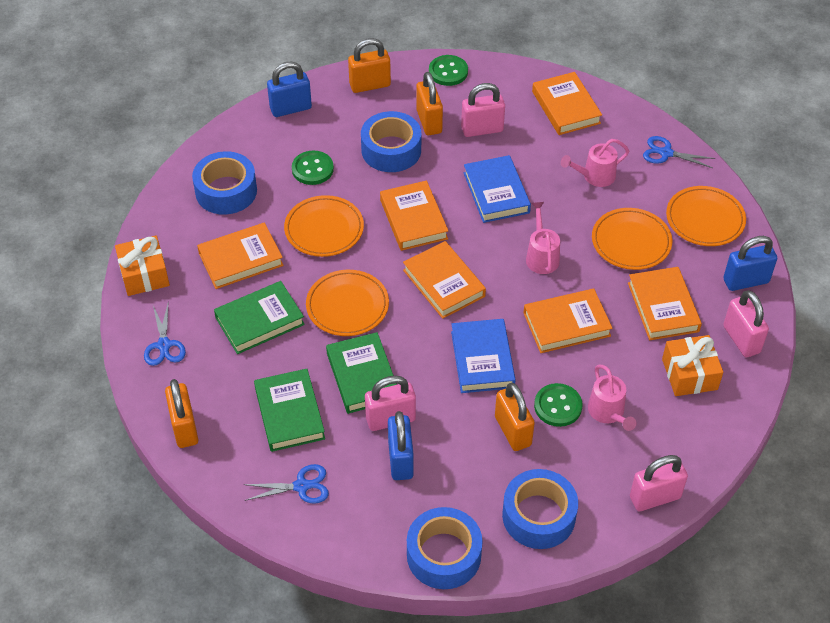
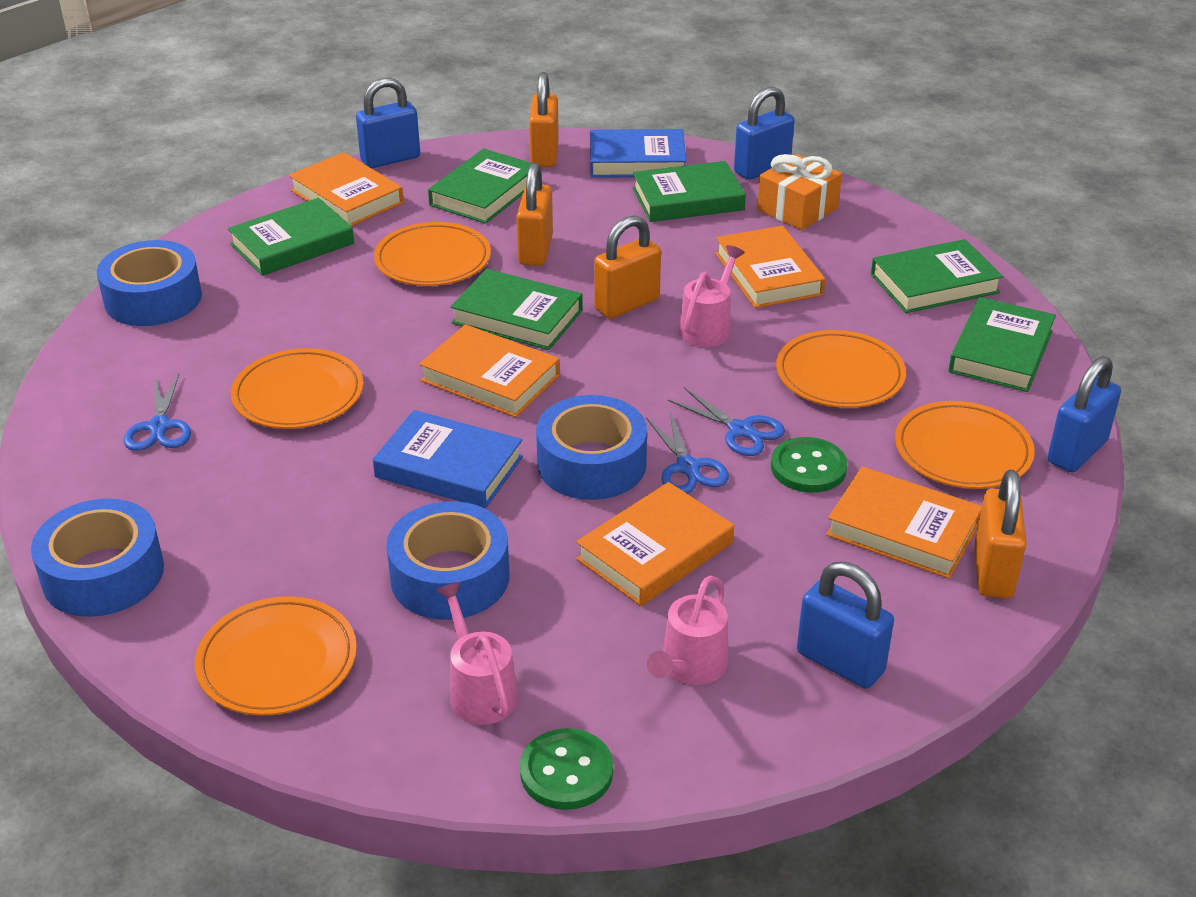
blue padlock: [267,62,312,117] [388,411,414,480] [723,236,777,291] = 3 -> [356,78,420,168] [734,87,794,180] [797,562,894,689] [1048,356,1121,473] = 4
green book: [214,281,305,354] [254,369,325,452] [326,332,397,414] = 3 -> [228,198,354,276] [428,148,532,224] [450,269,583,350] [633,161,746,222] [871,239,1003,313] [949,297,1056,392] = 6
green button: [292,151,334,185] [429,55,468,86] [534,383,582,427] = 3 -> [520,728,613,810] [771,437,848,493] = 2
orange book: [197,222,284,289] [380,181,449,251] [403,241,486,319] [524,288,613,353] [532,72,602,135] [628,267,702,340] = 6 -> [289,152,404,226] [419,324,560,417] [576,482,734,606] [716,225,826,308] [826,466,982,579] = 5
orange gift: [115,236,170,296] [662,335,723,396] = 2 -> [757,154,842,230] = 1
orange plate: [284,195,364,257] [306,270,389,336] [592,208,672,270] [666,186,746,246] = 4 -> [195,596,357,715] [231,348,363,429] [374,222,491,286] [776,330,906,408] [895,401,1034,489] = 5
pink padlock: [365,375,416,431] [461,83,505,137] [630,455,688,511] [723,290,769,357] = 4 -> none = 0

